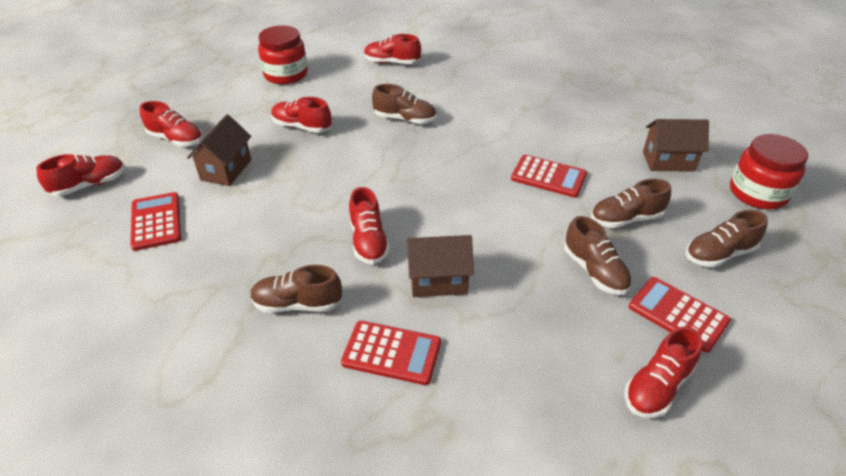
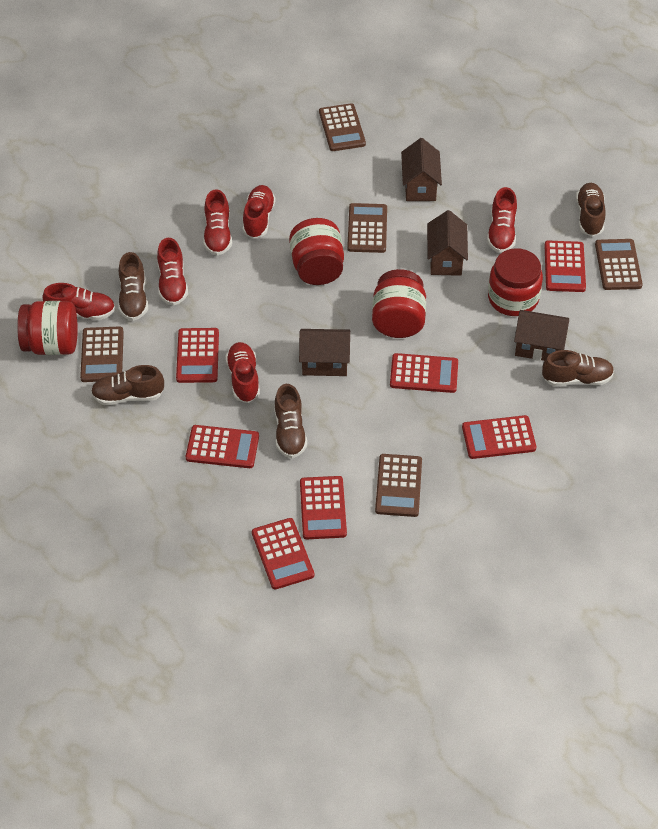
brown calculator: none = 0 -> [80,326,124,382] [319,103,366,151] [347,203,387,253] [375,454,422,517] [595,239,643,290] = 5
brown house: [187,114,251,186] [406,235,474,297] [643,119,709,172] = 3 -> [299,329,350,376] [401,138,442,201] [427,210,468,276] [514,310,569,361] = 4
red calculator: [130,192,181,251] [341,321,441,385] [511,155,587,198] [629,277,731,353] = 4 -> [176,328,219,383] [186,425,259,468] [252,518,314,589] [300,476,347,539] [390,353,458,393] [462,415,536,459] [544,241,586,292] = 7
red jar: [258,25,308,84] [730,134,808,210] = 2 -> [17,301,78,355] [289,218,344,285] [372,269,426,338] [488,248,543,316] = 4

